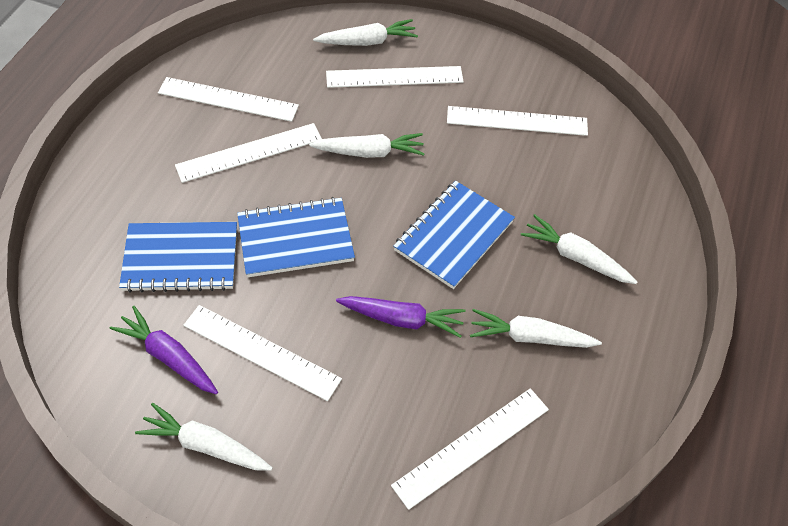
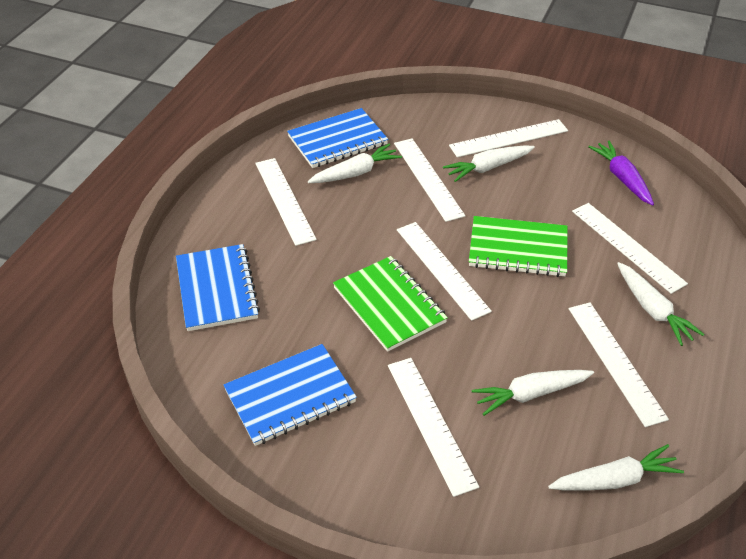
green notebook: none = 0 -> [333,256,448,352] [469,216,568,277] = 2
purple carrot: [110,306,218,395] [336,296,466,338] = 2 -> [588,140,654,205] = 1
white ruler: [158,77,299,122] [175,123,322,183] [183,305,342,401] [326,66,464,88] [391,388,549,510] [447,106,588,136] = 6 -> [255,158,317,246] [388,358,479,497] [394,138,465,222] [397,222,492,321] [449,119,568,157] [569,302,669,427] [572,203,688,294] = 7

